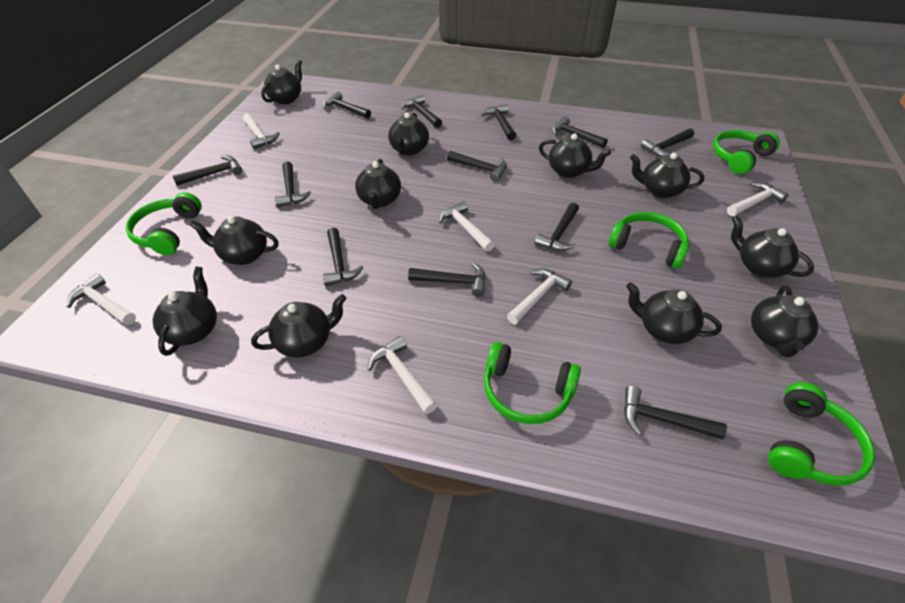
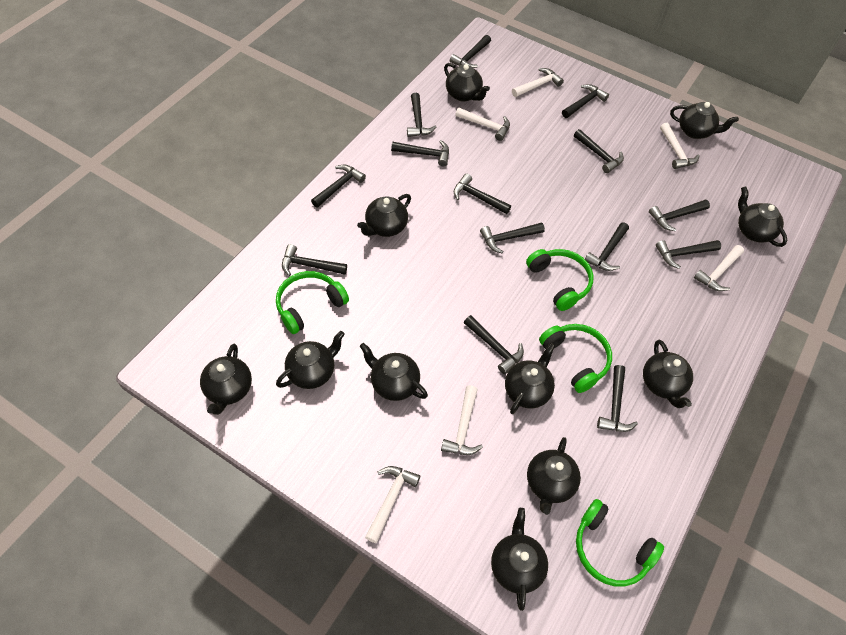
black hammer: [173,156,242,186] [274,162,311,207] [323,91,371,119] [323,228,364,286] [401,95,442,128] [408,262,486,297] [447,151,507,182] [481,104,516,140] [534,203,579,251] [552,116,608,148] [624,386,727,439] [641,128,694,157] = 12 -> [282,244,347,276] [311,165,366,208] [391,140,449,167] [407,93,436,137] [450,35,491,68] [454,173,511,214] [464,315,524,374] [480,222,545,254] [562,84,609,118] [574,129,624,173] [585,222,629,271] [597,365,638,432] [649,199,710,231] [656,240,721,269] = 14
green headphones: [126,192,202,255] [484,342,581,424] [609,212,690,269] [713,130,780,174] [768,382,875,486] = 5 -> [276,271,349,334] [526,249,594,311] [539,324,612,393] [576,499,664,586] = 4

